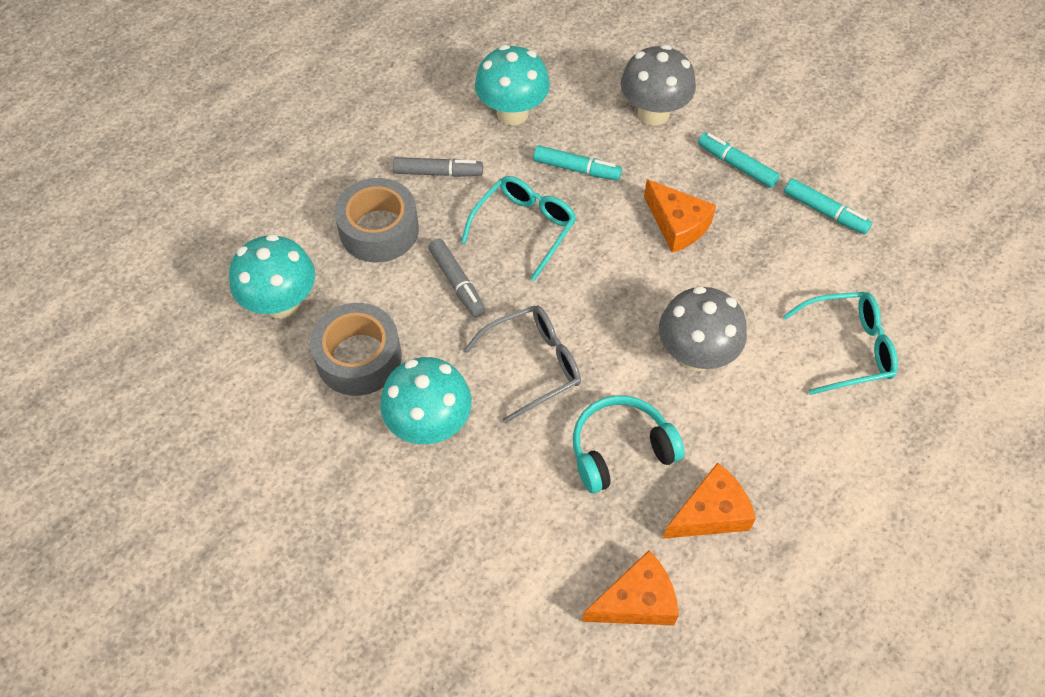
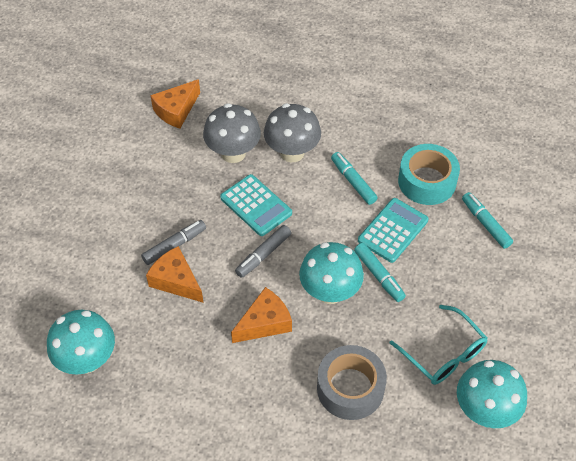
grey glasses: [464,305,581,423] = 1 -> none = 0
grey tape: [310,303,402,396] [334,178,419,263] = 2 -> [317,345,387,420] = 1
turquoise calculator: none = 0 -> [220,174,292,236] [358,198,429,263] = 2
turquoise glasses: [461,176,577,281] [783,292,898,395] = 2 -> [390,305,488,385] = 1
turquoise headphones: [573,395,685,493] = 1 -> none = 0
turquoise tape: none = 0 -> [398,144,460,205] = 1

